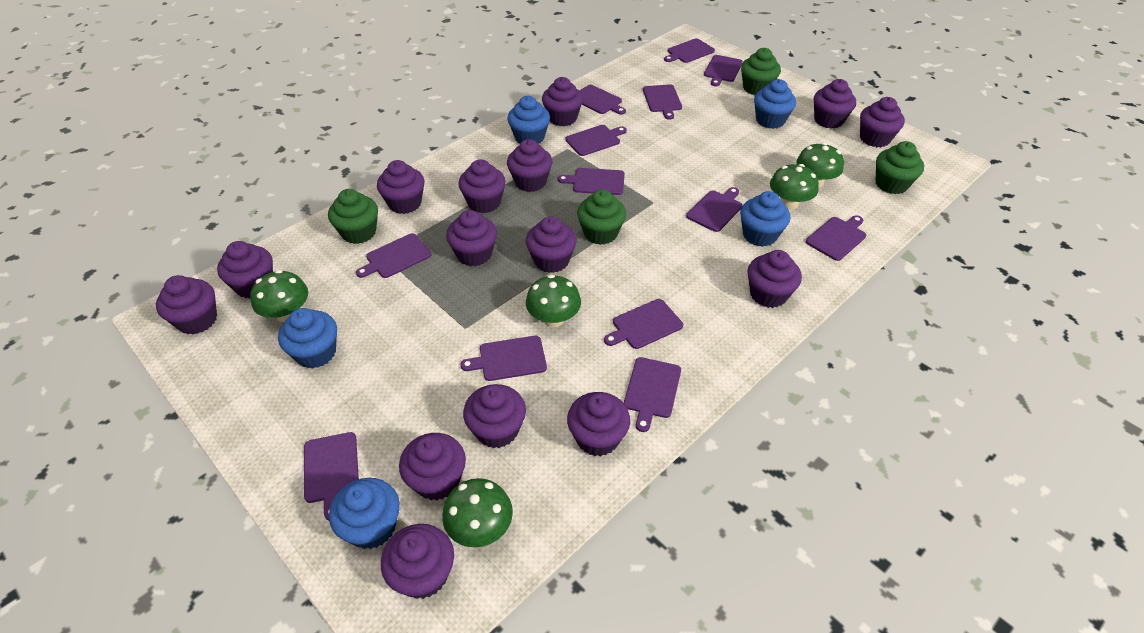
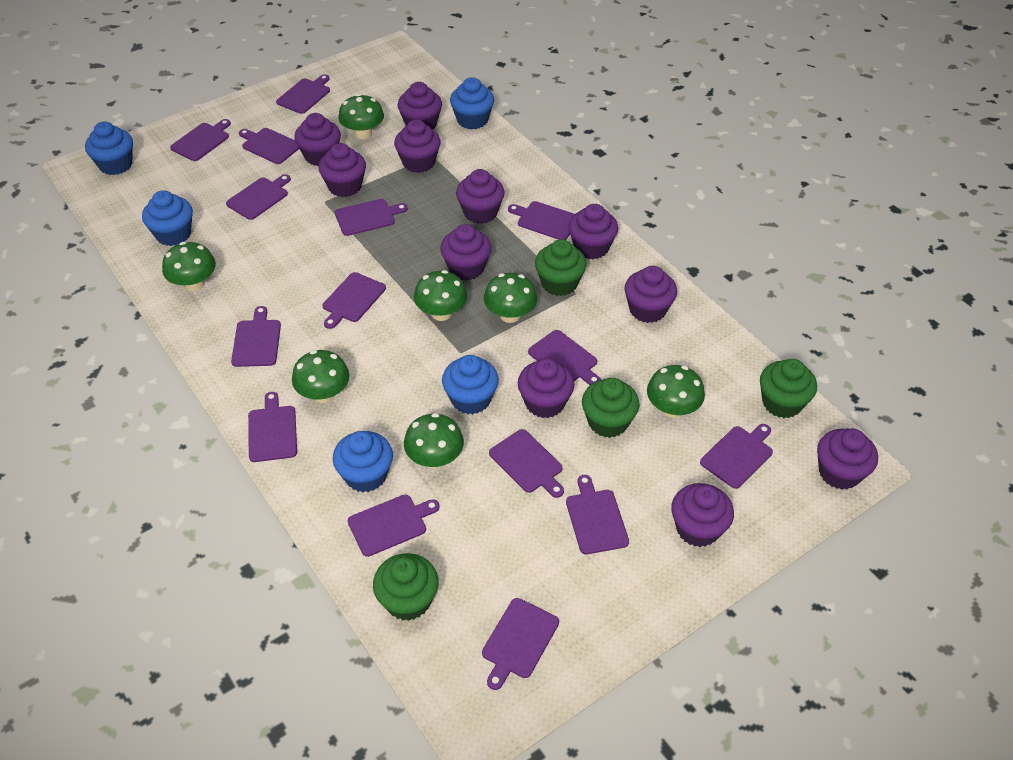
green mushroom: [250,270,308,322] [442,478,513,548] [526,275,581,327] [770,164,819,210] [796,143,844,188] = 5 -> [162,242,216,292] [292,350,349,403] [338,94,384,139] [404,413,464,469] [414,270,467,321] [484,273,537,323] [647,365,705,418] = 7
purple cupcake: [156,275,217,335] [217,241,273,299] [377,160,424,214] [381,524,454,599] [399,433,466,501] [446,210,497,266] [458,159,506,213] [463,384,526,448] [507,139,552,192] [526,216,577,273] [542,77,583,127] [567,392,630,456] [747,250,802,308] [814,79,856,129] [860,97,905,147] = 15 -> [294,113,341,166] [318,143,366,197] [394,119,441,173] [397,82,442,129] [440,224,491,280] [456,169,505,224] [518,358,574,418] [568,204,618,259] [624,266,677,323] [671,483,734,547] [817,428,878,490] = 11
purple cutting board: [304,432,359,520] [356,233,432,278] [461,336,547,381] [558,168,625,195] [565,125,627,156] [579,85,626,115] [604,299,683,349] [624,357,681,432] [643,84,682,120] [664,38,715,63] [686,187,743,232] [704,55,743,86] [806,215,866,261] = 13 -> [170,119,231,161] [226,174,291,220] [231,306,281,367] [239,128,299,164] [248,392,297,462] [276,74,330,114] [323,272,386,329] [335,199,408,236] [348,495,440,557] [482,598,559,690] [489,429,564,498] [508,201,574,240] [528,330,601,385] [566,475,629,554] [700,424,773,489] = 15

